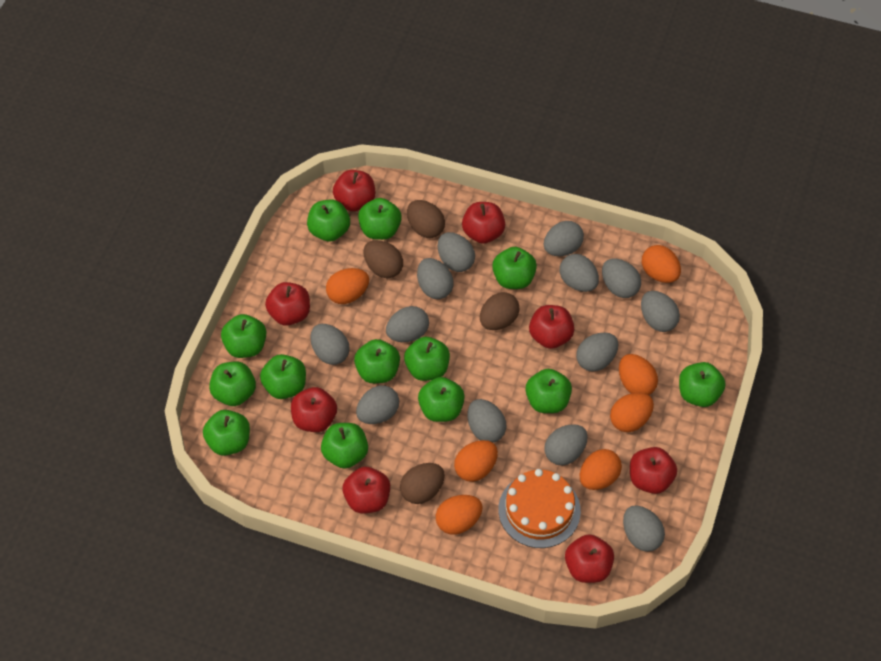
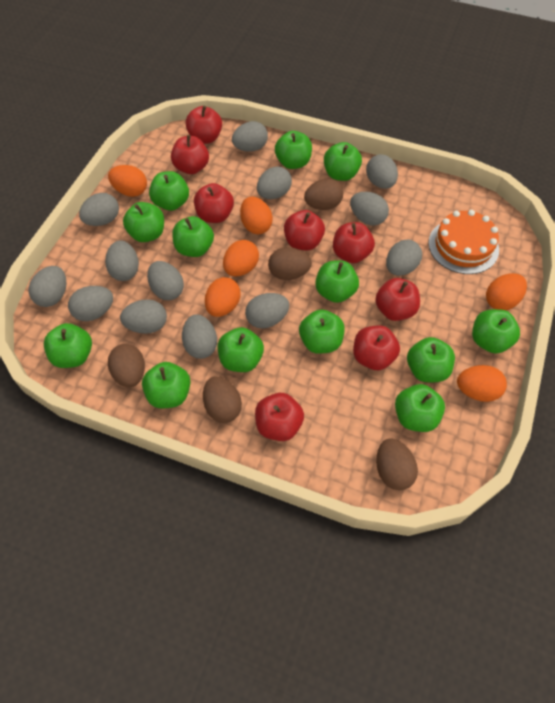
brown egg: [363,240,403,278] [400,463,445,504] [407,200,445,238] [480,292,520,330] = 4 -> [108,344,145,388] [203,376,242,423] [268,247,312,280] [304,179,343,210] [376,438,418,490] = 5
orange egg: [326,268,369,304] [436,495,483,535] [454,440,498,482] [580,449,622,490] [610,393,654,432] [619,354,658,395] [642,245,681,283] = 7 -> [108,165,147,197] [205,277,241,317] [223,240,259,277] [240,197,273,234] [457,365,507,402] [486,273,527,310] = 6

